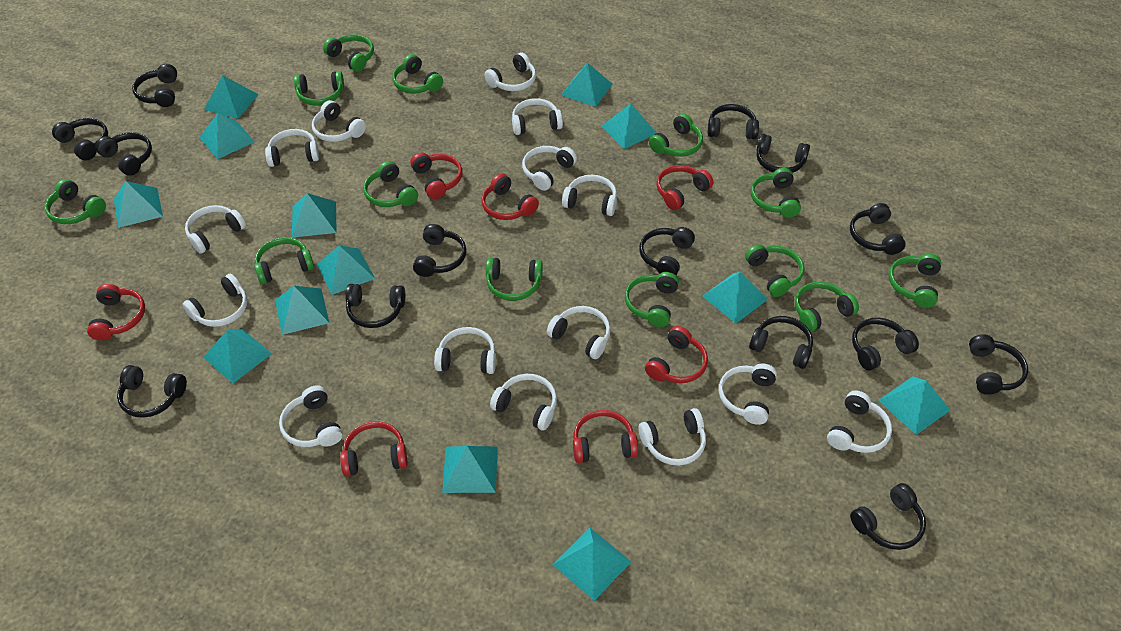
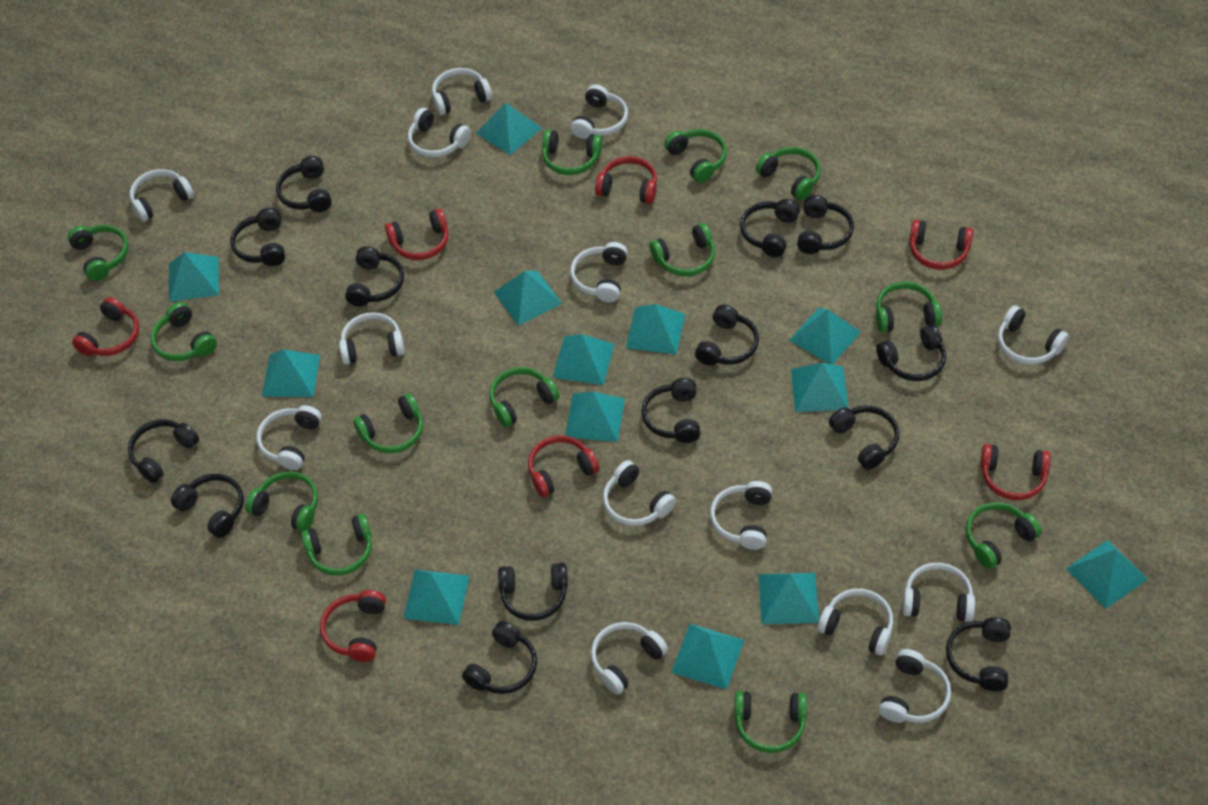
white headphones: [183,274,247,327] [185,205,246,254] [265,129,319,167] [279,385,343,447] [312,100,366,142] [434,327,496,374] [484,52,536,91] [490,374,557,430] [512,98,563,135] [522,146,577,191] [547,306,611,359] [562,175,617,216] [639,408,706,465] [719,364,777,425] [827,390,892,453] = 15 -> [129,169,194,222] [256,405,322,470] [339,312,405,365] [408,108,471,158] [432,68,492,115] [570,242,627,302] [571,84,628,139] [591,622,668,695] [603,460,676,526] [710,481,772,550] [818,589,893,656] [879,649,951,723] [902,563,975,622] [998,305,1069,365] = 14

